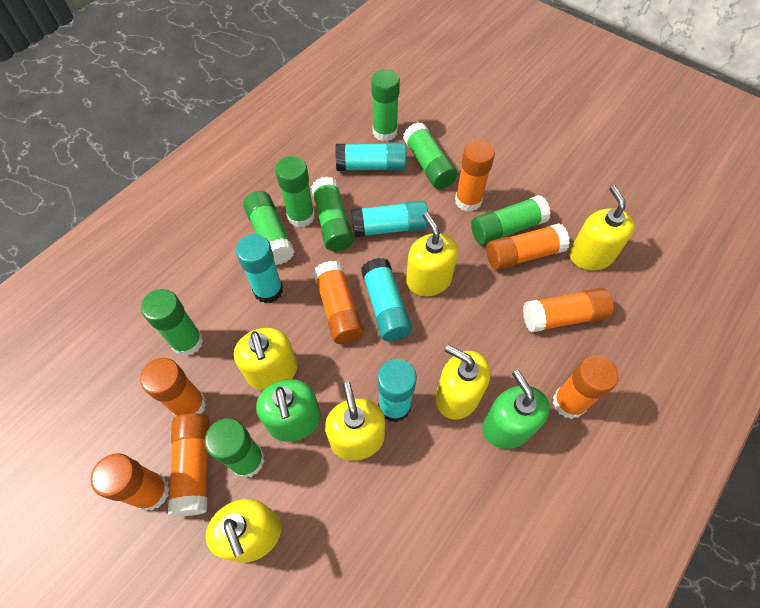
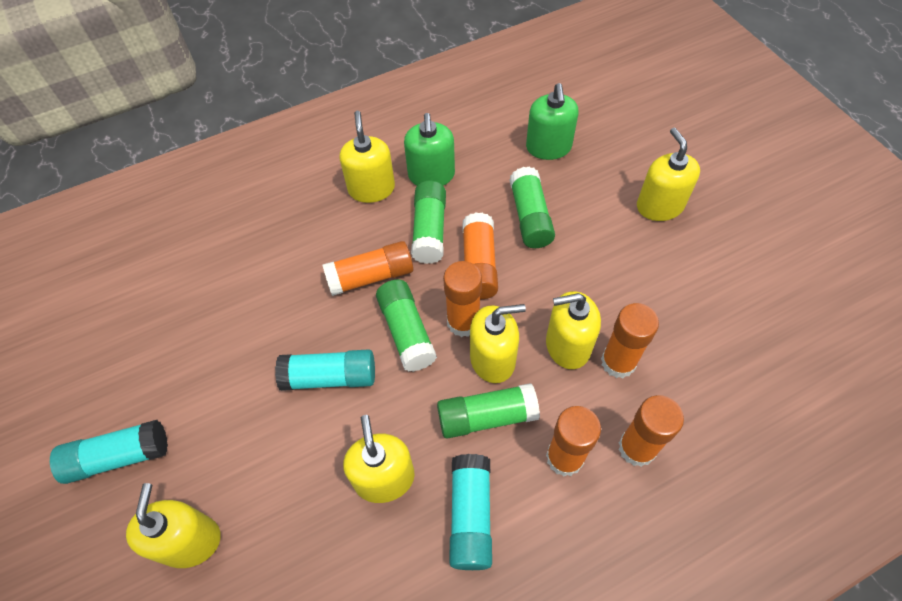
green glue stick: [141,289,203,356] [205,418,265,478] [243,191,295,265] [275,156,315,228] [311,177,354,252] [371,69,400,141] [403,122,457,189] [471,195,551,245] = 8 -> [376,280,437,372] [411,181,446,264] [437,383,540,439] [509,167,555,248] = 4
orange glue stick: [91,453,170,511] [140,358,206,417] [168,413,210,517] [313,261,364,344] [455,140,495,212] [486,223,570,270] [523,288,614,333] [553,355,619,419] = 8 -> [323,241,413,296] [443,261,482,337] [462,212,498,299] [546,406,601,476] [601,303,659,378] [619,395,684,467] = 6
turquoise glue stick: [236,234,283,304] [335,142,406,171] [351,201,428,237] [361,258,412,341] [377,359,417,422] = 5 -> [50,420,168,484] [275,349,375,391] [449,454,492,570] = 3

